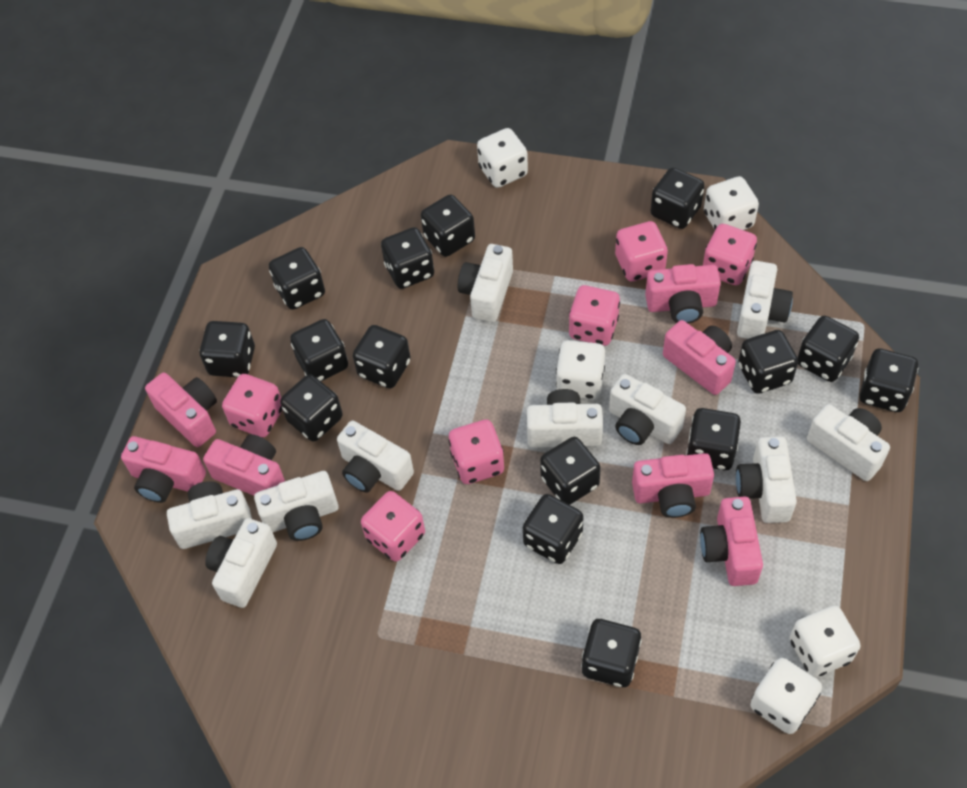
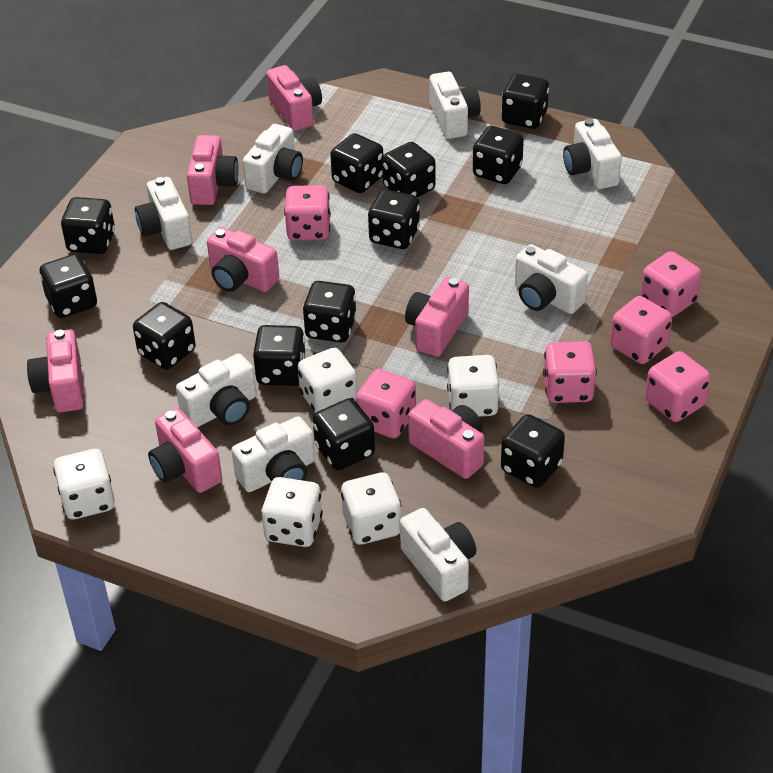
black dice: [199,321,255,377] [269,247,325,310] [280,374,343,441] [290,319,348,381] [353,325,411,388] [381,227,434,289] [421,194,475,257] [523,494,583,564] [540,437,601,505] [581,619,642,687] [650,167,705,229] [686,408,741,470] [738,330,798,394] [798,316,859,382] [860,349,918,412] = 15 -> [40,254,97,318] [61,197,115,254] [133,302,196,370] [253,325,306,386] [303,281,357,343] [313,398,375,470] [330,133,383,193] [368,189,420,249] [382,142,436,197] [473,126,524,184] [501,74,549,129] [501,414,565,488] = 12
white camera: [167,481,252,549] [205,518,277,608] [254,471,338,541] [337,421,414,493] [458,244,513,322] [527,389,603,448] [609,374,686,445] [736,436,797,523] [737,261,793,339] [807,404,890,481] = 10 -> [135,177,192,250] [176,353,257,427] [231,416,315,492] [243,124,303,194] [400,508,476,602] [429,72,481,139] [515,244,588,314] [563,119,622,189] = 8

